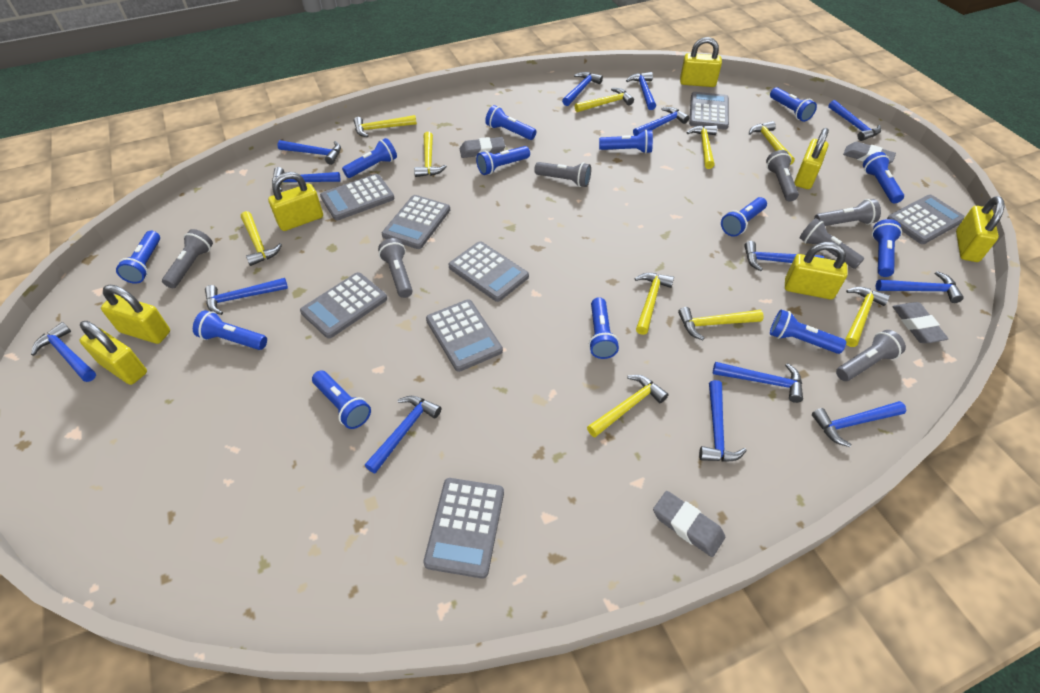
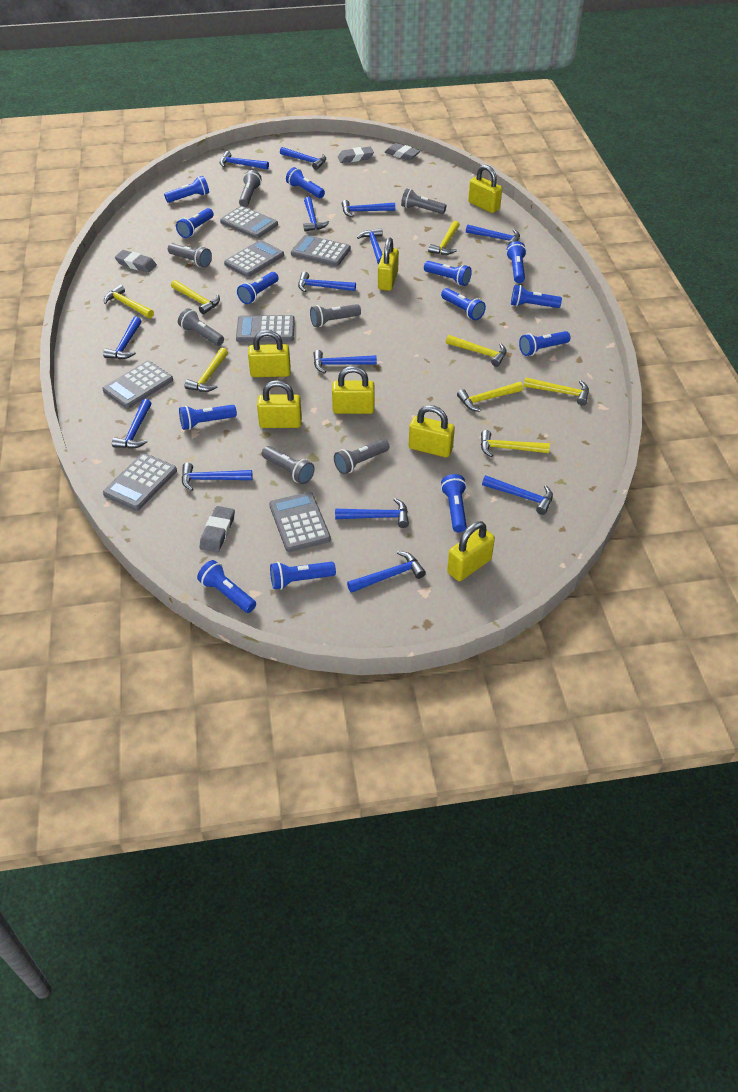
grey calculator: [300,272,387,338] [320,174,395,220] [382,195,450,249] [423,478,504,579] [426,299,503,372] [449,242,529,302] [689,92,729,130] [887,195,965,244] = 8 -> [102,361,173,408] [103,453,177,511] [220,206,278,239] [224,240,284,277] [236,315,295,342] [269,492,331,552] [291,235,351,266] = 7
yellow hammer: [241,211,282,266] [354,115,417,137] [414,132,447,177] [575,88,634,112] [587,375,669,437] [634,273,674,335] [678,307,764,340] [686,125,717,169] [749,121,795,165] [845,287,890,347] = 10 -> [104,285,154,318] [171,280,220,314] [184,348,228,392] [428,221,459,255] [446,335,507,367] [457,382,523,412] [481,430,550,457] [524,378,589,406] = 8

